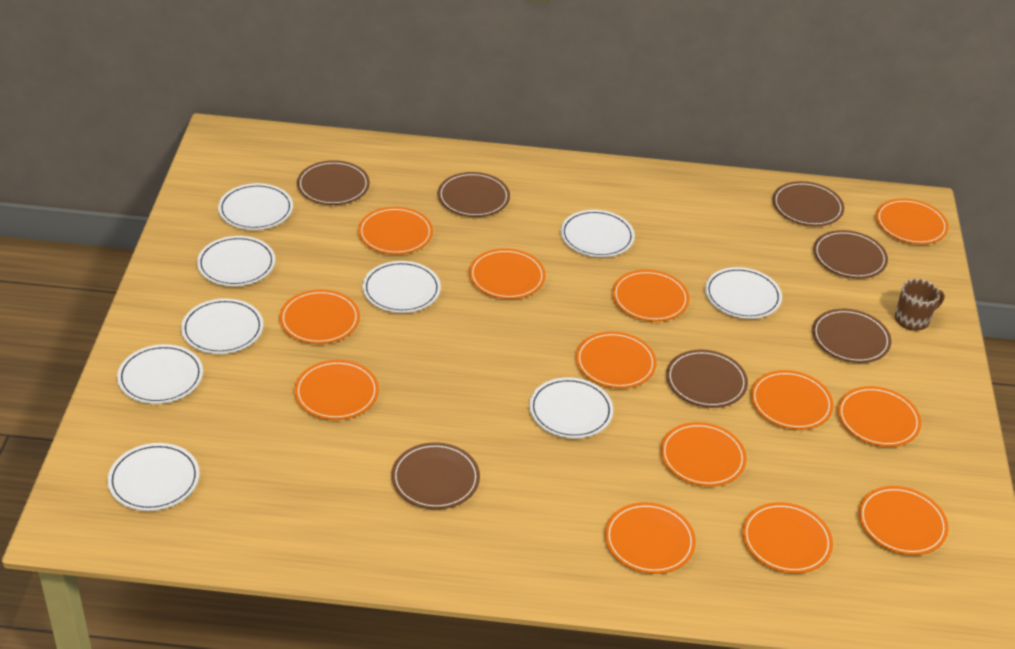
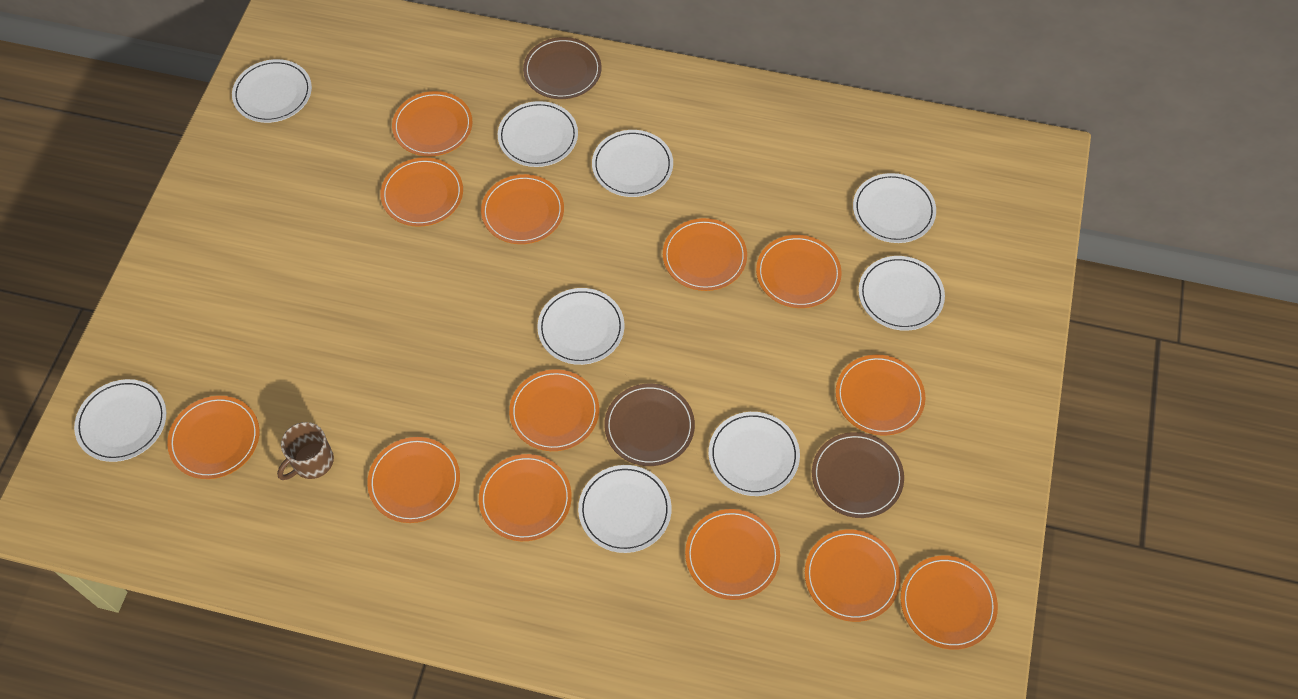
brown plate: [297,160,370,205] [391,442,480,510] [438,172,510,217] [666,350,748,408] [773,181,844,226] [812,309,892,363] [813,230,888,279] = 7 -> [523,37,601,99] [604,384,695,466] [812,432,904,518] = 3

